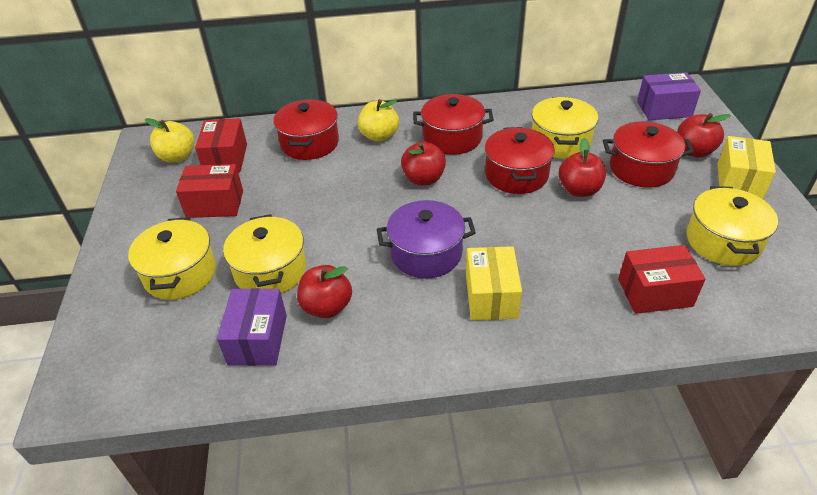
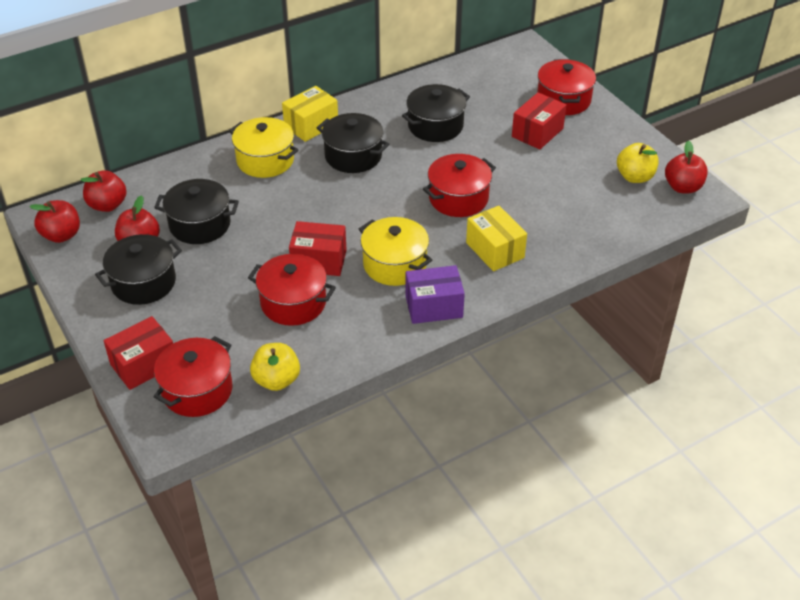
black pot: none = 0 -> [95,234,182,305] [154,179,239,244] [317,113,389,173] [402,84,470,142] = 4
purple box: [217,288,287,366] [637,72,701,120] = 2 -> [405,265,465,324] = 1
purple pot: [377,200,476,278] = 1 -> none = 0
yellow pot: [128,217,216,300] [223,214,306,294] [532,97,598,159] [687,186,778,266] = 4 -> [229,117,298,178] [359,217,432,286] = 2

